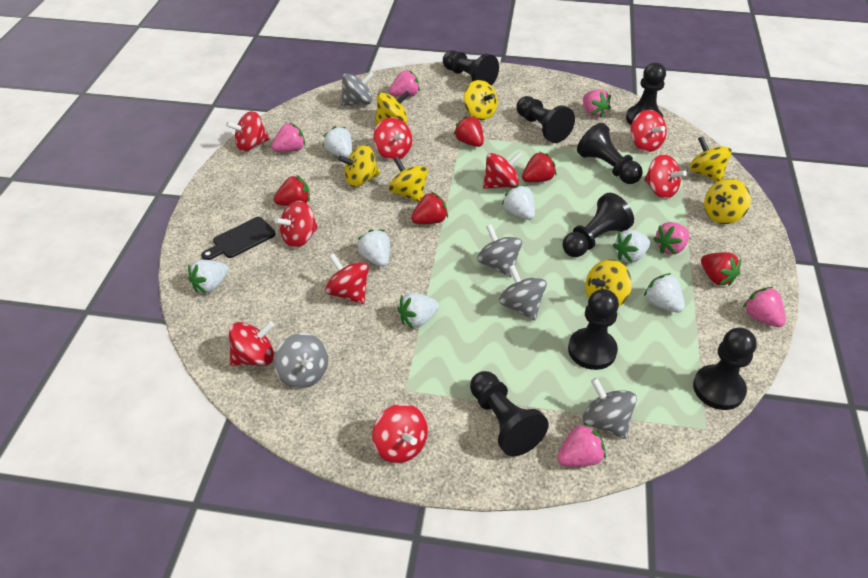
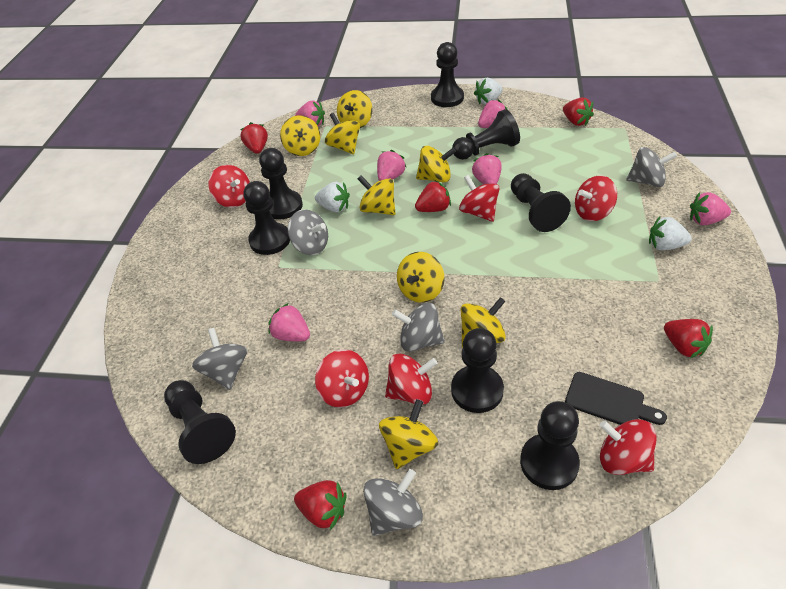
red spinning top: [226,111,269,151] [229,321,275,366] [274,201,318,248] [325,254,369,304] [372,404,428,463] [373,118,412,160] [483,152,523,189] [631,110,667,152] [644,154,687,199] = 9 -> [208,165,250,208] [315,349,369,408] [385,354,437,405] [459,175,500,222] [575,176,617,221] [600,419,657,475] = 6
white strawberry: [188,259,228,293] [323,126,352,158] [357,229,390,267] [398,292,439,329] [502,185,535,220] [613,230,650,263] [644,273,685,313] = 7 -> [315,182,350,212] [474,78,503,105] [649,217,692,250] = 3
yellow spinning top: [338,145,380,187] [375,90,410,126] [389,157,428,202] [464,80,498,120] [585,259,632,306] [689,136,732,182] [704,179,751,224] = 7 -> [280,115,320,156] [325,113,360,154] [337,90,372,128] [358,175,395,215] [379,399,438,469] [397,252,444,303] [416,146,456,183] [461,297,506,348] = 8

